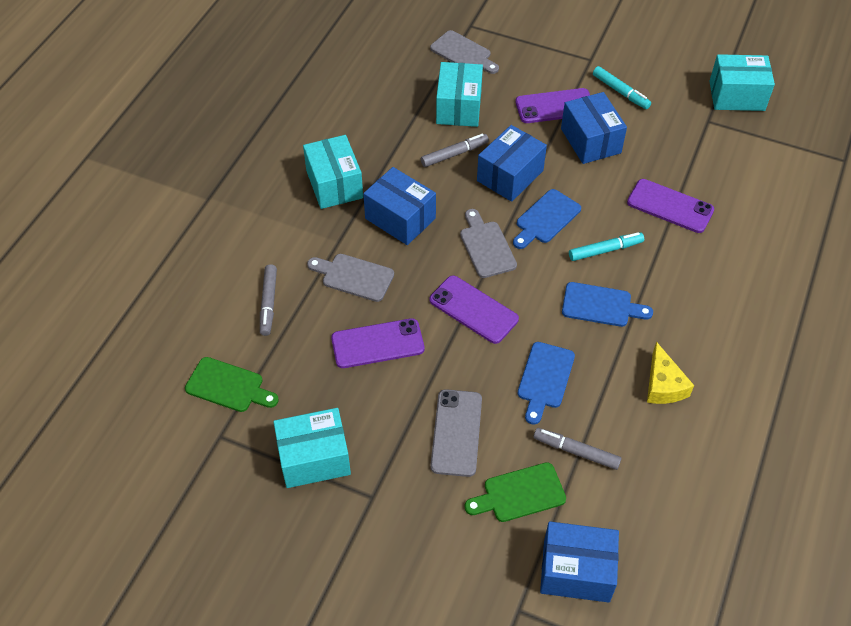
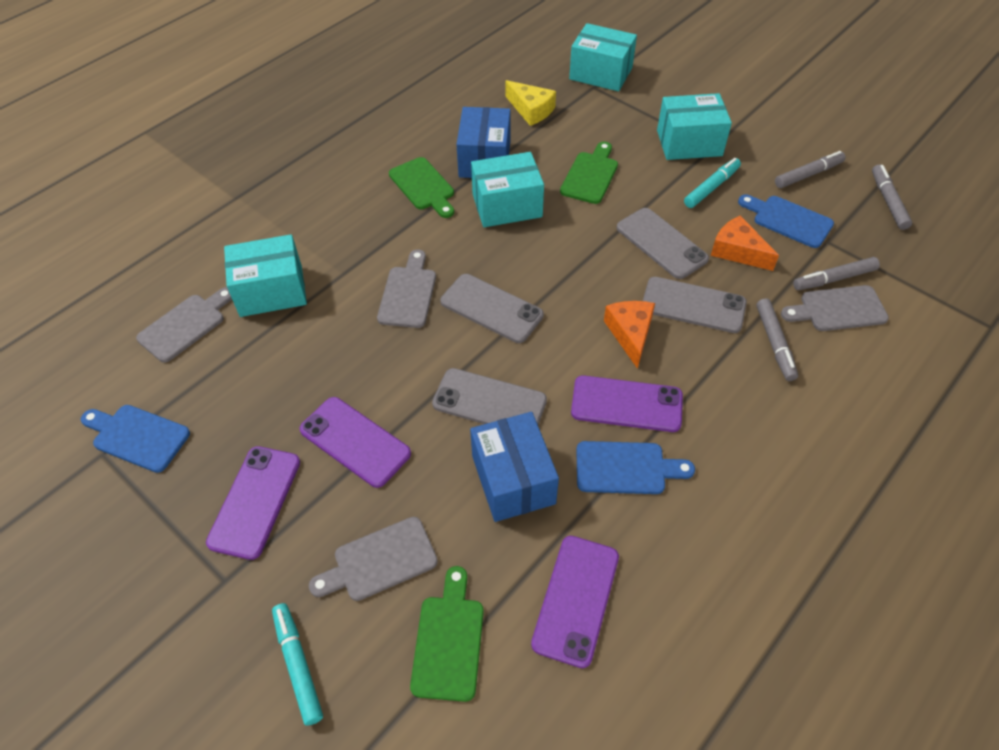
blue box: [363,167,436,245] [477,125,547,202] [540,521,619,603] [561,92,627,164] = 4 -> [456,107,510,178] [470,412,559,522] = 2
green cutting board: [185,357,279,412] [465,462,566,522] = 2 -> [389,157,454,218] [410,566,484,702] [560,142,618,204] = 3
grey cutting board: [307,254,394,302] [430,30,499,74] [460,209,517,278] = 3 -> [136,287,232,363] [309,517,438,601] [377,250,436,328] [781,285,889,331] = 4
grey marker: [260,264,277,336] [421,134,489,167] [534,428,621,470] = 3 -> [756,298,798,381] [775,151,846,188] [793,257,880,290] [872,165,912,230] = 4
grey phone: [430,389,482,477] = 1 -> [432,368,547,425] [440,274,544,343] [617,208,709,279] [643,277,747,333] = 4
orange cheese: none = 0 -> [604,301,655,369] [711,216,779,271] = 2

